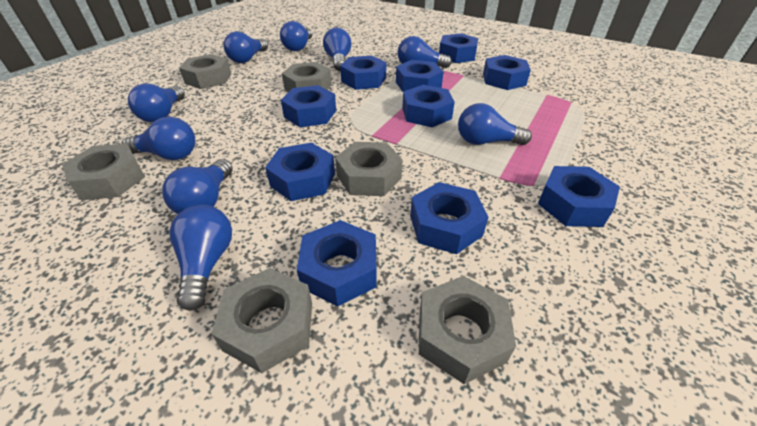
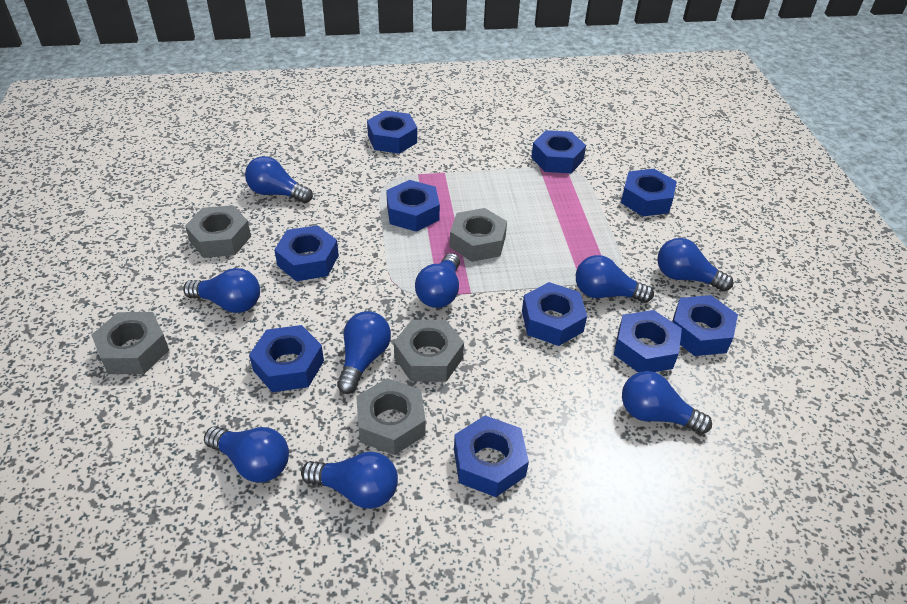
grey nut: [62,143,145,200] [179,54,231,89] [212,268,312,373] [282,62,332,92] [335,142,403,196] [419,276,516,384] = 6 -> [92,312,169,374] [185,205,251,258] [356,378,426,455] [394,320,464,382] [450,208,507,262] = 5

